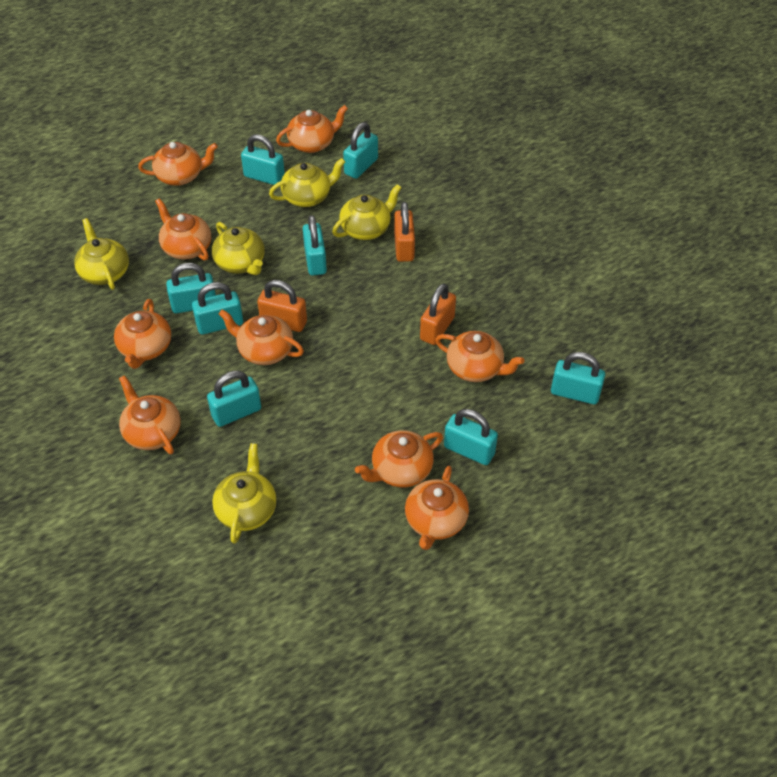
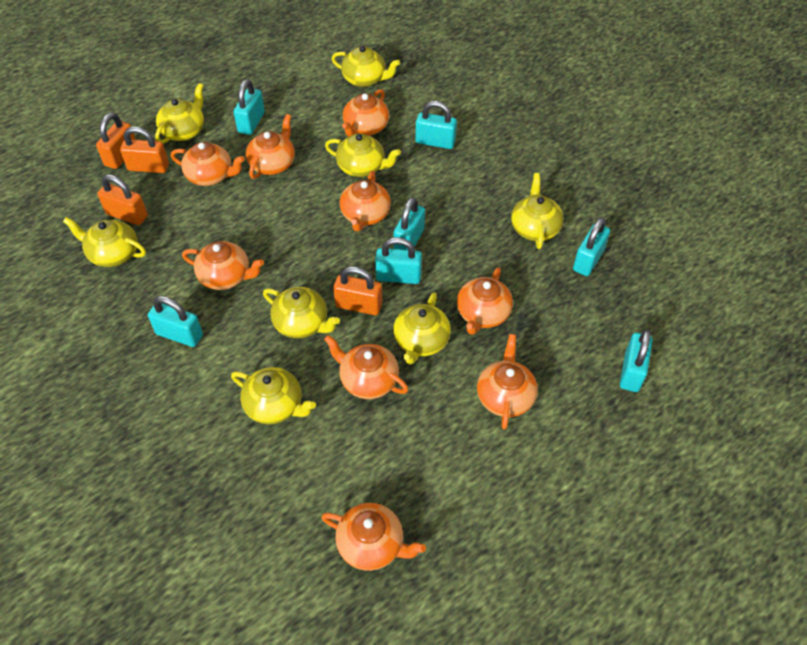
orange padlock: [257,280,307,332] [394,202,415,262] [420,283,456,345] = 3 -> [96,113,136,169] [97,174,148,225] [120,127,169,173] [333,266,382,315] = 4
turquoise padlock: [166,263,216,313] [192,282,243,335] [207,371,261,427] [241,134,285,185] [303,215,327,276] [343,122,378,179] [444,409,498,465] [551,352,605,404] = 8 -> [148,296,203,347] [234,79,265,135] [375,237,422,284] [394,197,425,250] [415,101,457,149] [573,217,610,276] [620,329,653,392] = 7
yellow teapot: [74,218,129,290] [212,222,265,275] [212,443,277,544] [269,158,345,207] [332,184,401,240] = 5 -> [63,217,146,267] [155,83,204,143] [231,367,316,424] [263,287,340,338] [325,133,401,177] [331,46,400,87] [393,292,451,365] [511,173,563,249] = 8

